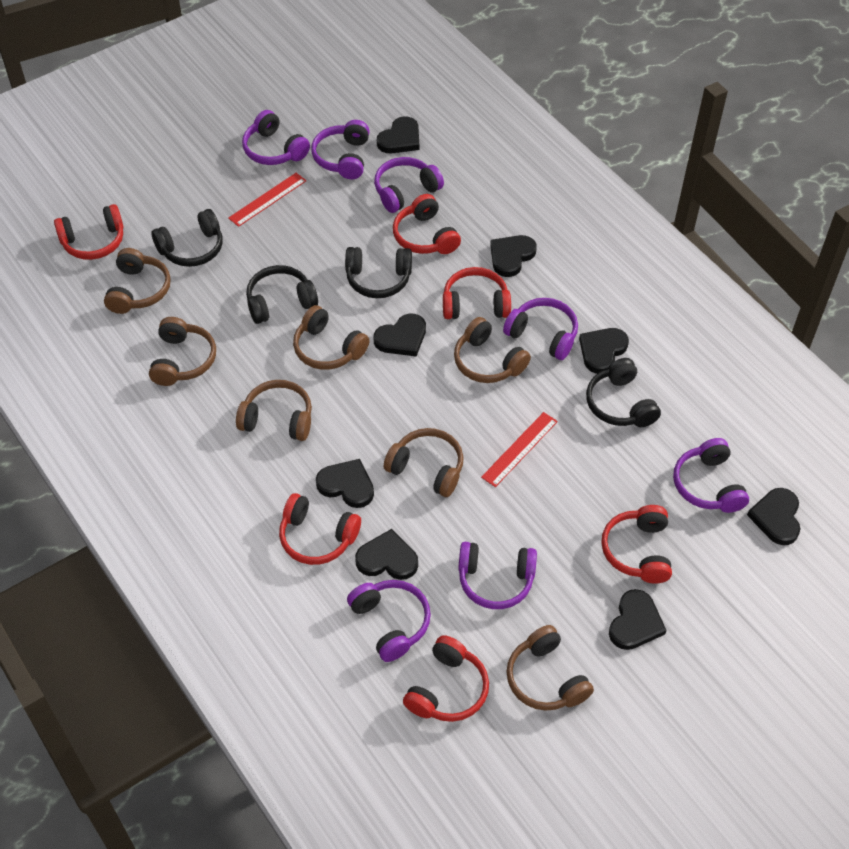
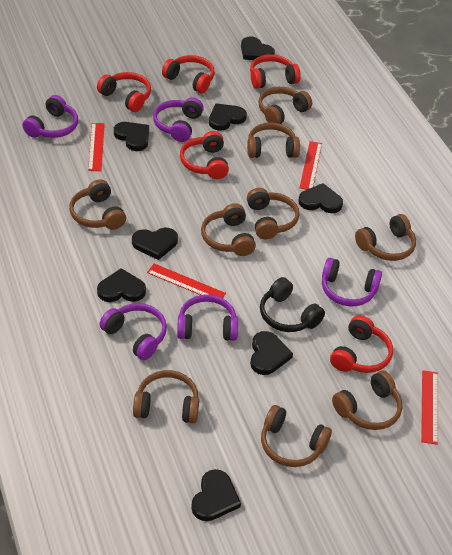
black headphones: [152,209,223,267] [246,265,318,324] [345,247,412,298] [586,358,661,427] = 4 -> [260,277,325,332] = 1
brown headphones: [104,248,171,314] [149,317,216,386] [236,380,312,441] [293,305,370,370] [384,428,464,497] [454,317,531,383] [506,625,594,711] = 7 -> [69,179,126,230] [133,370,199,423] [201,203,256,256] [247,122,300,158] [247,188,299,239] [258,87,312,124] [261,405,332,467] [332,371,402,430] [355,214,416,261] = 9
purple headphones: [242,110,310,165] [311,120,369,179] [347,580,431,662] [374,157,444,213] [458,542,537,609] [503,298,578,360] [673,438,749,513] = 7 -> [22,95,78,138] [99,303,167,360] [153,97,204,142] [177,294,238,341] [322,258,382,306] = 5
red headphones: [54,204,123,260] [279,493,361,565] [393,194,461,254] [403,635,489,722] [443,267,511,319] [601,505,672,583] = 6 -> [97,72,151,112] [162,55,215,94] [180,131,229,179] [250,54,301,89] [330,315,393,373] = 5
red ruler: [228,173,306,227] [481,412,558,487] = 2 -> [88,123,105,171] [147,264,226,298] [300,141,322,190] [421,370,438,445] = 4

